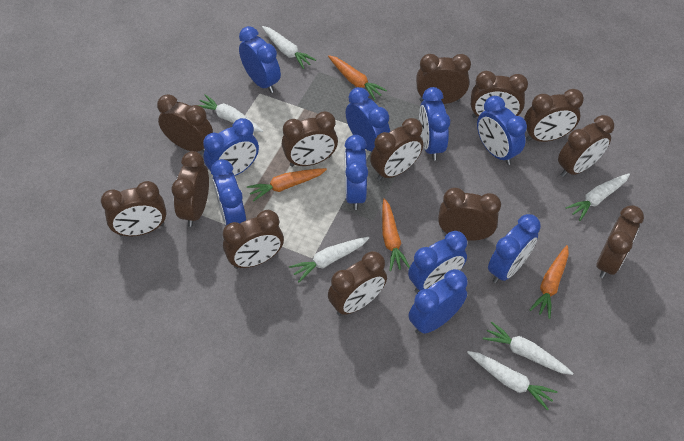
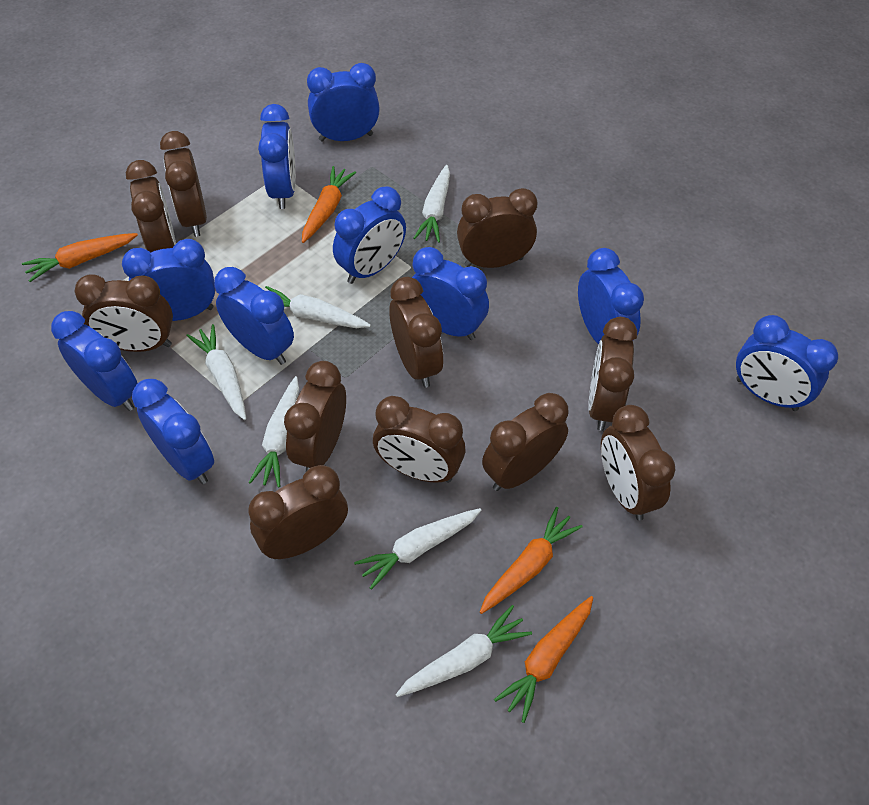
brown clock: [101,181,167,236] [157,94,213,152] [172,151,209,227] [223,210,284,269] [282,111,338,167] [328,251,387,316] [370,118,423,181] [416,54,471,104] [438,188,501,241] [471,71,528,118] [524,89,584,142] [558,115,614,177] [596,205,644,278] = 13 -> [75,274,173,352] [126,160,176,253] [160,131,207,237] [248,465,348,559] [284,361,346,472] [373,396,465,483] [389,277,443,388] [457,188,538,268] [482,393,569,491] [588,317,637,431] [601,405,675,521] = 11

